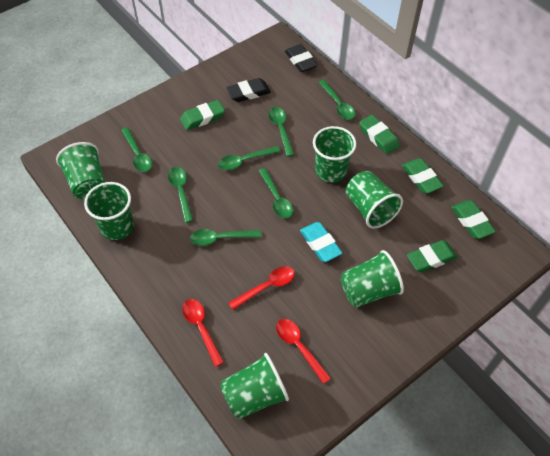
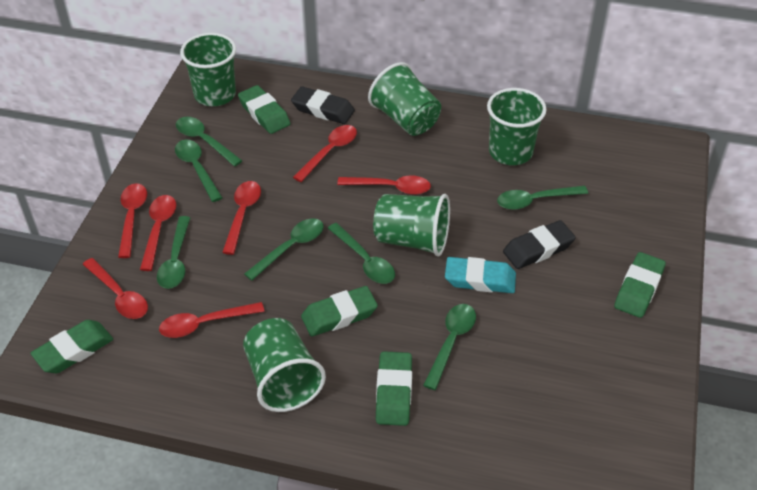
green cup: [56,142,105,200] [84,182,134,240] [220,353,289,419] [313,126,356,182] [340,250,404,307] [346,171,403,229] = 6 -> [180,33,236,106] [243,318,326,412] [368,62,441,136] [373,194,450,256] [487,88,547,165] = 5
red spoon: [182,299,224,367] [228,266,295,310] [276,319,331,384] = 3 -> [83,258,148,319] [118,183,147,258] [140,195,176,271] [159,302,265,338] [222,181,261,255] [293,125,357,182] [337,176,431,195] = 7

